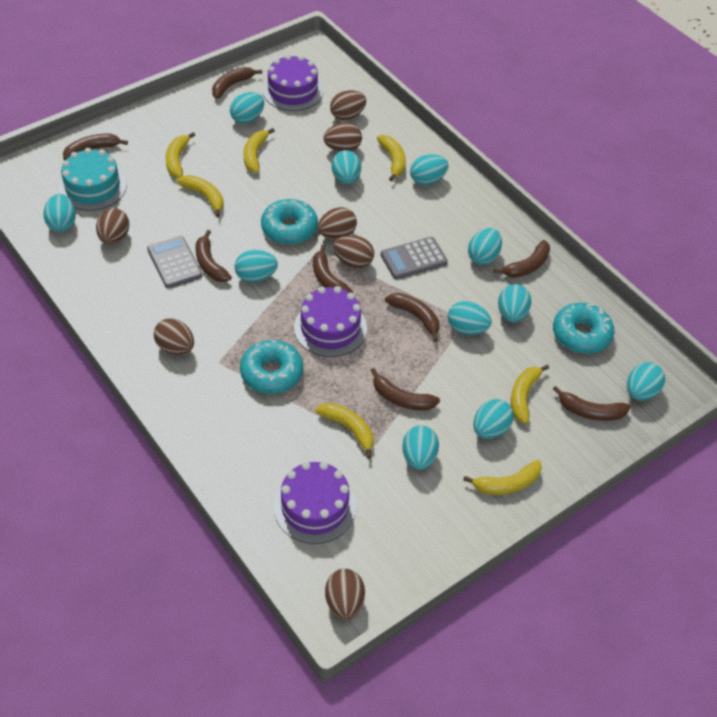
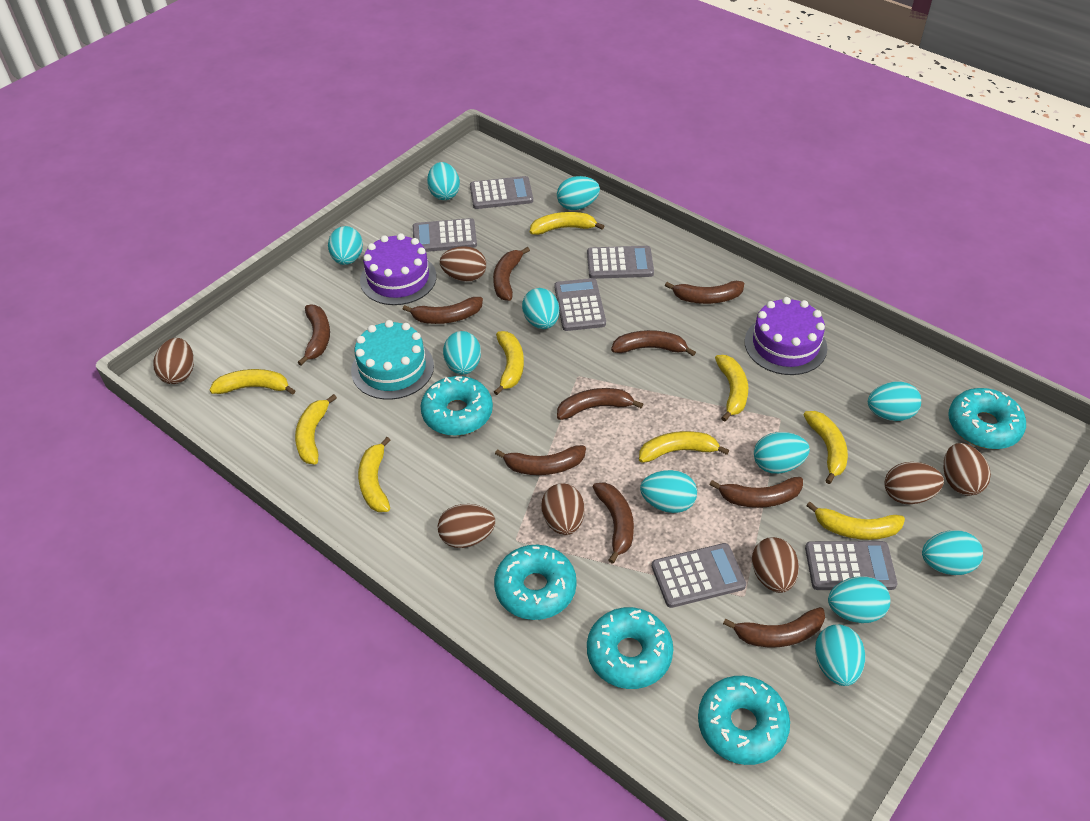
brown banana: [63,134,128,160] [196,230,232,282] [212,67,262,99] [313,245,353,293] [371,368,440,410] [385,293,439,342] [494,240,550,278] [553,386,630,421] = 8 -> [298,305,330,365] [403,297,483,324] [493,247,530,301] [495,445,586,475] [557,388,643,420] [593,482,634,564] [611,330,696,356] [665,281,744,304] [709,477,803,508] [723,607,825,647] = 10
grey calculator: [147,236,202,289] [381,237,448,279] = 2 -> [413,218,477,252] [470,176,533,209] [554,278,606,331] [587,246,654,279] [652,543,746,608] [805,541,897,590] = 6
purple cake: [263,54,323,111] [274,461,356,544] [294,286,367,357] = 3 -> [360,233,436,305] [745,297,827,375] = 2
turquoise donut: [240,340,303,394] [261,199,318,245] [553,303,614,354] = 3 -> [421,376,493,436] [494,545,577,620] [587,607,673,689] [698,676,790,765] [948,388,1026,449] = 5
yellow banana: [166,132,195,178] [177,175,224,217] [244,128,275,173] [316,403,374,459] [377,135,406,182] [463,460,542,495] [511,365,549,424] = 7 -> [210,369,296,395] [295,394,337,464] [358,437,390,512] [494,331,524,395] [530,212,604,235] [639,431,729,463] [715,355,748,422] [803,411,848,484] [806,502,905,540] = 9

